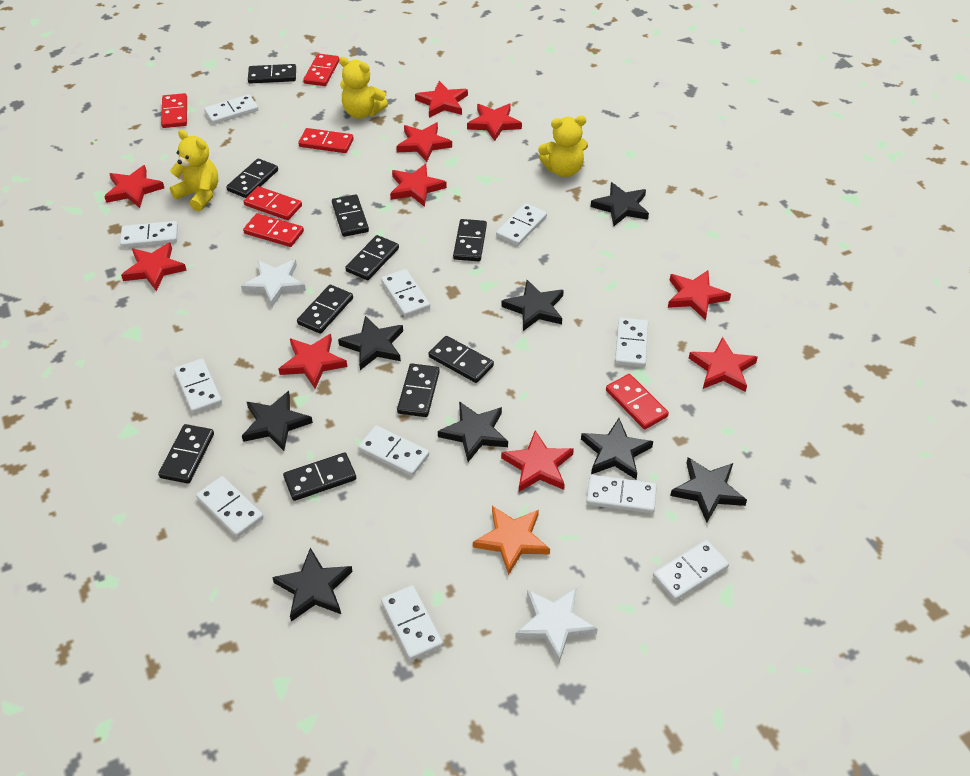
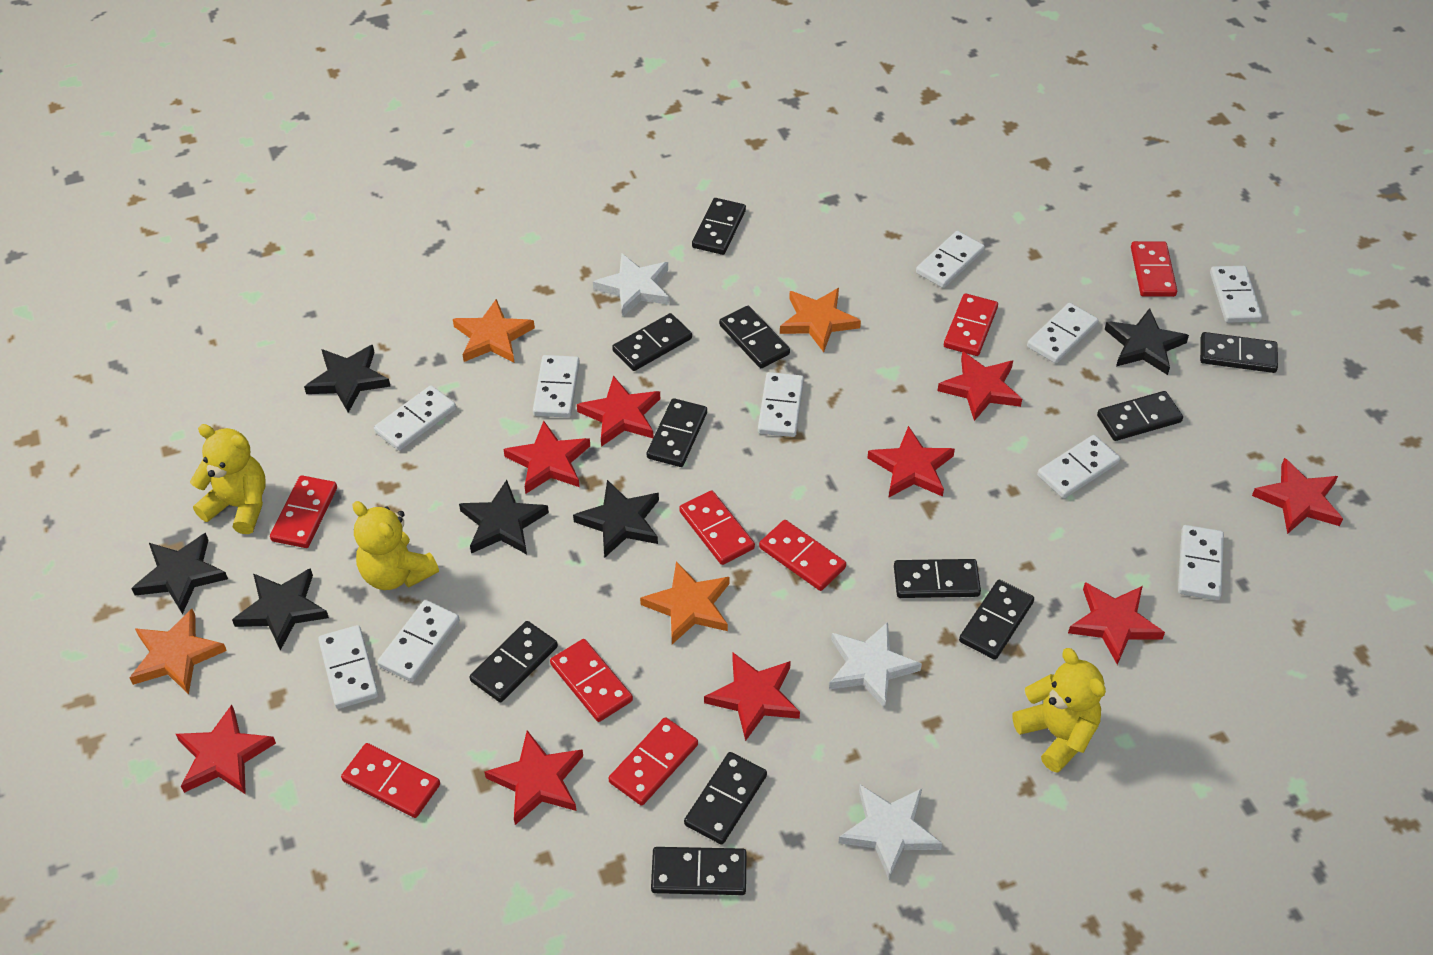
black domino: [158,424,214,484] [226,158,278,198] [248,64,296,83] [283,452,356,501] [297,285,353,334] [332,194,369,237] [345,235,399,280] [397,363,440,417] [428,336,494,383] [453,219,487,261] = 10 -> [470,621,558,702] [612,313,692,371] [647,398,707,467] [651,847,747,895] [684,752,767,845] [692,198,746,255] [719,306,790,368] [894,559,981,598] [959,580,1034,660] [1097,391,1183,441] [1200,332,1278,373] = 11
black star: [242,391,313,451] [272,548,353,622] [338,316,403,370] [438,401,508,462] [501,280,564,331] [581,418,653,479] [591,182,649,226] [670,457,747,522] = 8 -> [131,533,228,614] [232,568,329,651] [304,345,391,413] [459,480,549,554] [573,480,659,558] [1104,308,1189,375] = 6
orange star: [473,506,550,575] = 1 -> [129,609,227,694] [453,299,535,363] [640,561,729,644] [780,288,861,352] = 4
red domino: [161,93,187,128] [243,186,302,220] [243,213,304,247] [298,128,354,153] [303,54,339,86] [606,374,669,429] = 6 -> [270,475,337,548] [341,743,440,818] [550,639,633,722] [609,717,698,806] [679,490,755,565] [759,520,846,591] [944,293,998,356] [1131,241,1177,297] = 8
red star: [104,165,164,208] [121,242,187,291] [279,334,347,389] [390,164,447,207] [396,123,452,162] [415,81,468,118] [467,104,522,141] [501,430,574,492] [668,270,731,321] [689,337,758,392] = 10 -> [176,705,276,794] [484,730,583,825] [503,421,590,494] [577,376,660,447] [704,653,800,741] [867,426,955,498] [938,351,1022,421] [1068,582,1165,665] [1252,458,1343,534] = 9
white domino: [120,221,178,248] [174,359,222,414] [196,476,263,537] [204,94,258,124] [358,425,429,476] [381,269,430,317] [381,585,443,660] [496,203,547,246] [586,475,657,514] [615,318,648,367] [653,540,729,601] = 11 -> [318,625,378,709] [374,385,456,451] [377,600,460,682] [533,355,580,418] [758,372,804,437] [916,231,985,288] [1027,303,1098,364] [1037,435,1121,498] [1178,525,1224,600] [1210,266,1262,323] = 10
white star: [241,259,306,307] [515,587,597,663] = 2 -> [593,253,670,317] [829,622,922,709] [838,785,942,881] = 3

